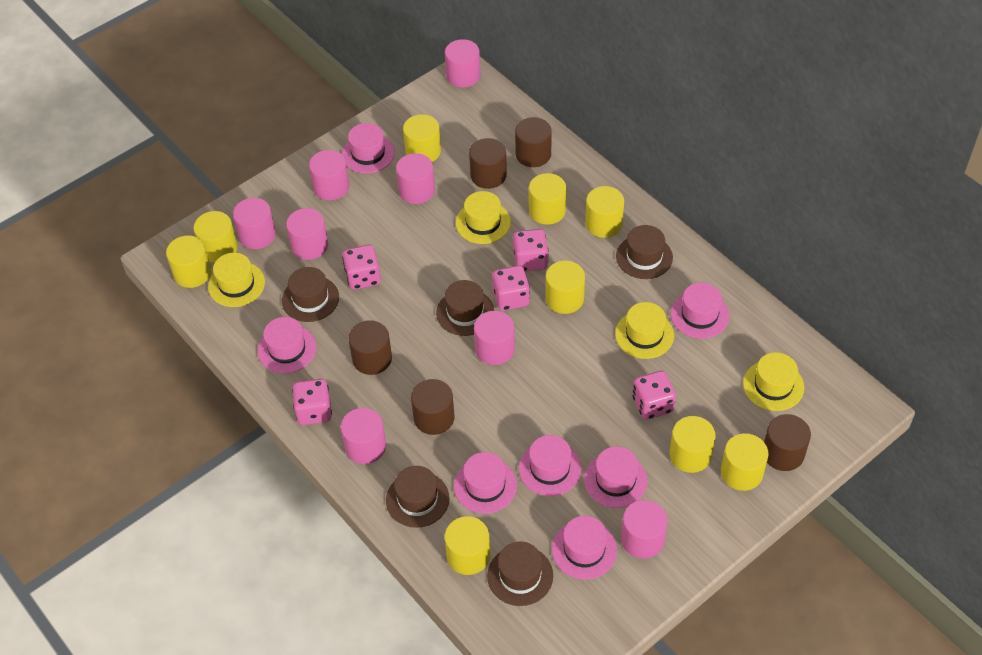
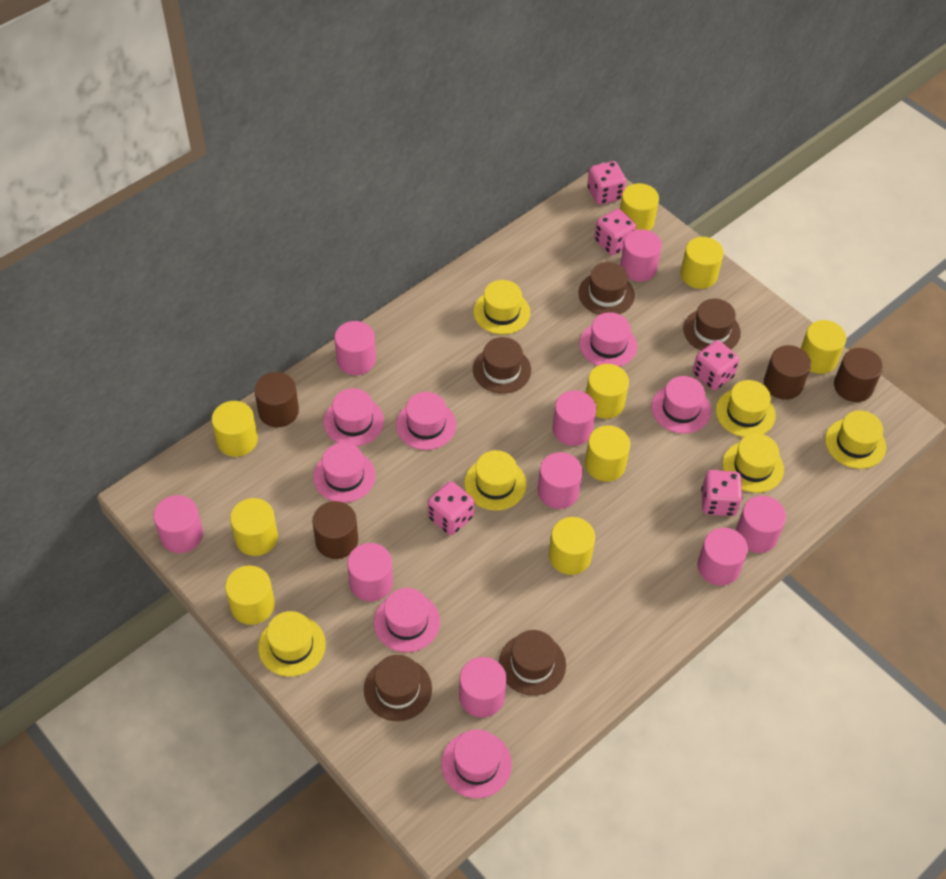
brown cylinder: [348,320,392,375] [411,379,455,435] [469,138,507,189] [515,117,552,167] [764,414,811,471] = 5 -> [254,372,299,427] [312,501,358,559] [764,345,811,400] [834,348,883,402] = 4
pink cylinder: [233,198,276,249] [286,208,328,260] [309,150,349,200] [341,408,386,464] [396,153,435,204] [445,39,480,88] [474,311,515,365] [621,500,668,558] = 8 -> [153,495,203,553] [334,321,376,375] [347,543,393,602] [459,657,507,718] [538,452,583,509] [552,390,596,446] [620,229,662,281] [697,528,748,586] [736,496,786,553] = 9
yellow hat: [208,253,265,307] [455,191,511,244] [615,302,674,359] [743,352,804,411] = 4 -> [258,611,326,677] [464,450,527,510] [473,280,530,334] [716,380,776,437] [723,434,784,493] [825,410,886,469] = 6

